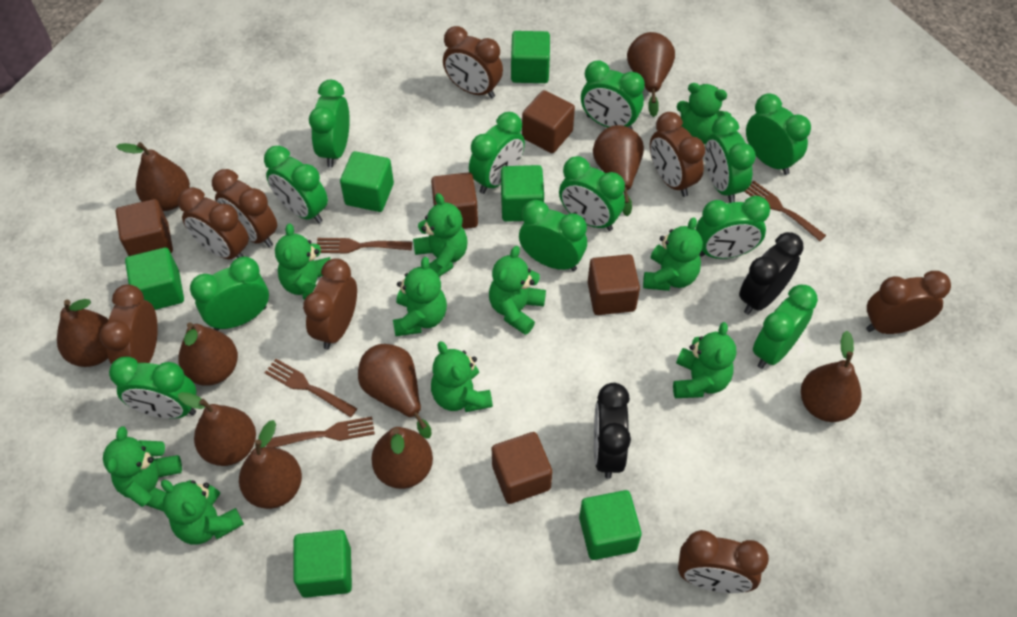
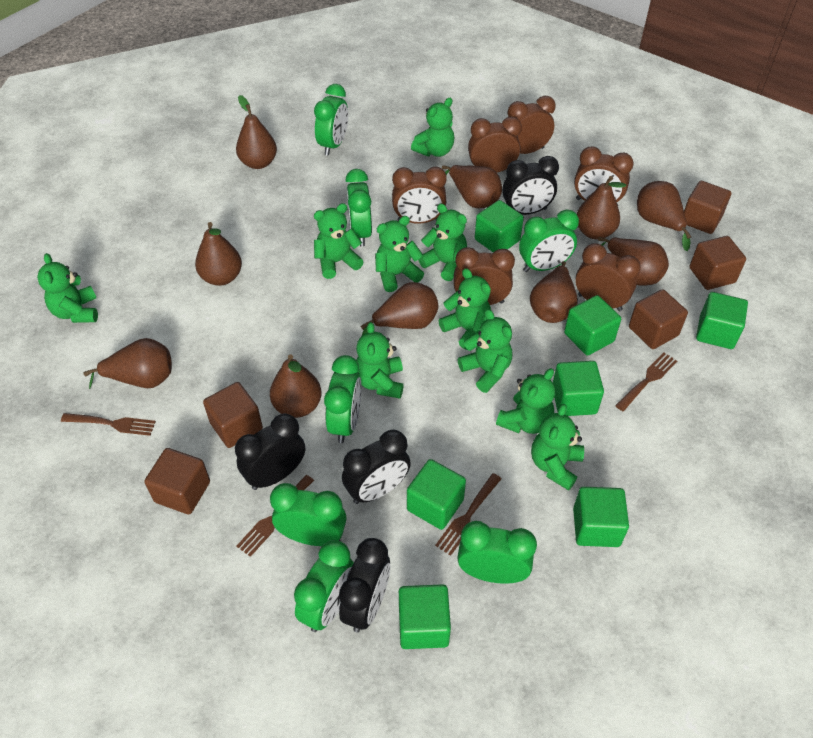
black clock: [594,383,631,479] [739,232,804,315] = 2 -> [235,414,305,490] [339,538,390,632] [342,429,411,504] [502,156,559,215] = 4
brown clock: [99,284,158,364] [178,187,249,259] [212,169,277,247] [303,258,357,349] [443,26,503,98] [650,112,705,197] [678,530,769,593] [866,271,951,334] = 8 -> [392,167,447,224] [454,247,515,305] [468,117,522,173] [507,96,556,154] [574,146,634,205] [576,243,641,311] = 6
green clock: [109,357,196,419] [190,256,269,331] [264,146,328,223] [309,80,350,168] [469,112,525,194] [519,200,587,271] [559,156,625,231] [581,60,645,130] [696,196,770,259] [705,115,756,203] [746,94,811,175] [753,284,818,369] = 12 -> [270,483,346,546] [294,540,354,632] [314,84,348,156] [324,355,361,443] [345,169,372,246] [457,521,537,584] [519,209,579,272] = 7
green cube: [125,247,184,310] [293,530,352,598] [340,151,394,212] [501,165,544,222] [511,31,550,83] [579,490,642,560] = 6 -> [399,584,451,649] [407,459,466,530] [475,200,524,252] [553,361,604,416] [564,295,621,356] [573,487,629,547] [696,292,748,349] = 7

